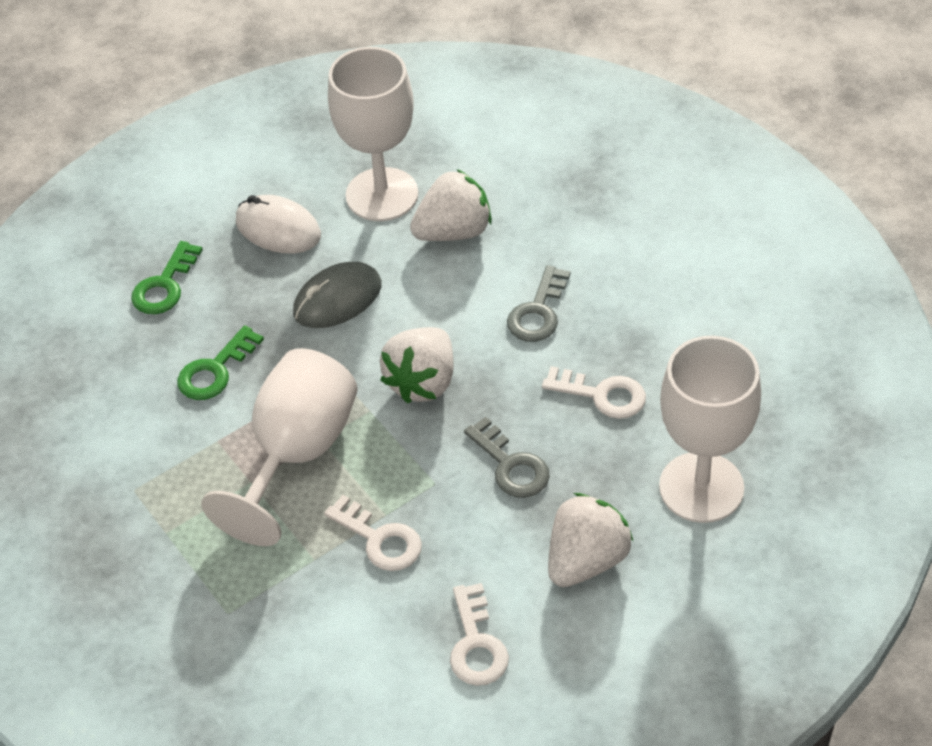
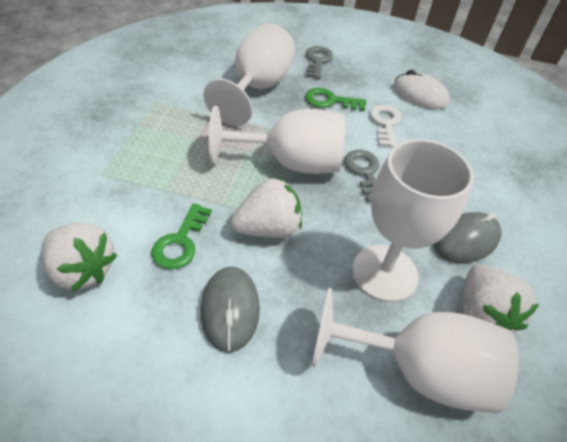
grey mouse: [293,262,382,328] = 1 -> [201,267,260,353] [433,212,502,263] = 2
white goblet: [201,348,358,546] [328,47,418,221] [659,336,761,523] = 3 -> [203,23,295,126] [209,106,345,174] [311,287,518,414] [352,139,474,302] = 4
white key: [324,495,422,571] [450,583,509,686] [542,366,646,419] = 3 -> [370,105,402,147] = 1

